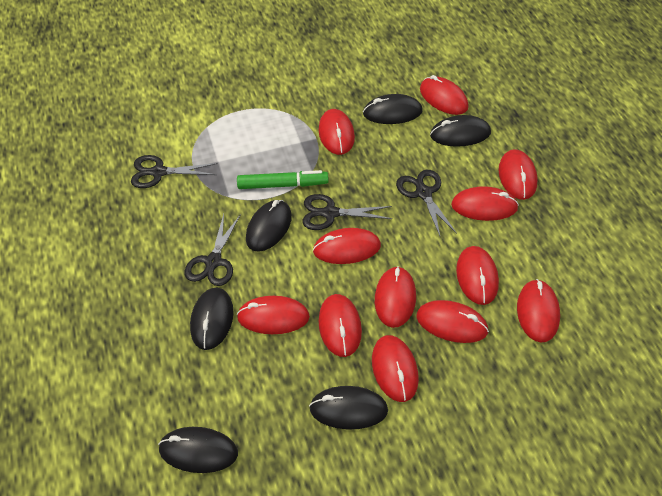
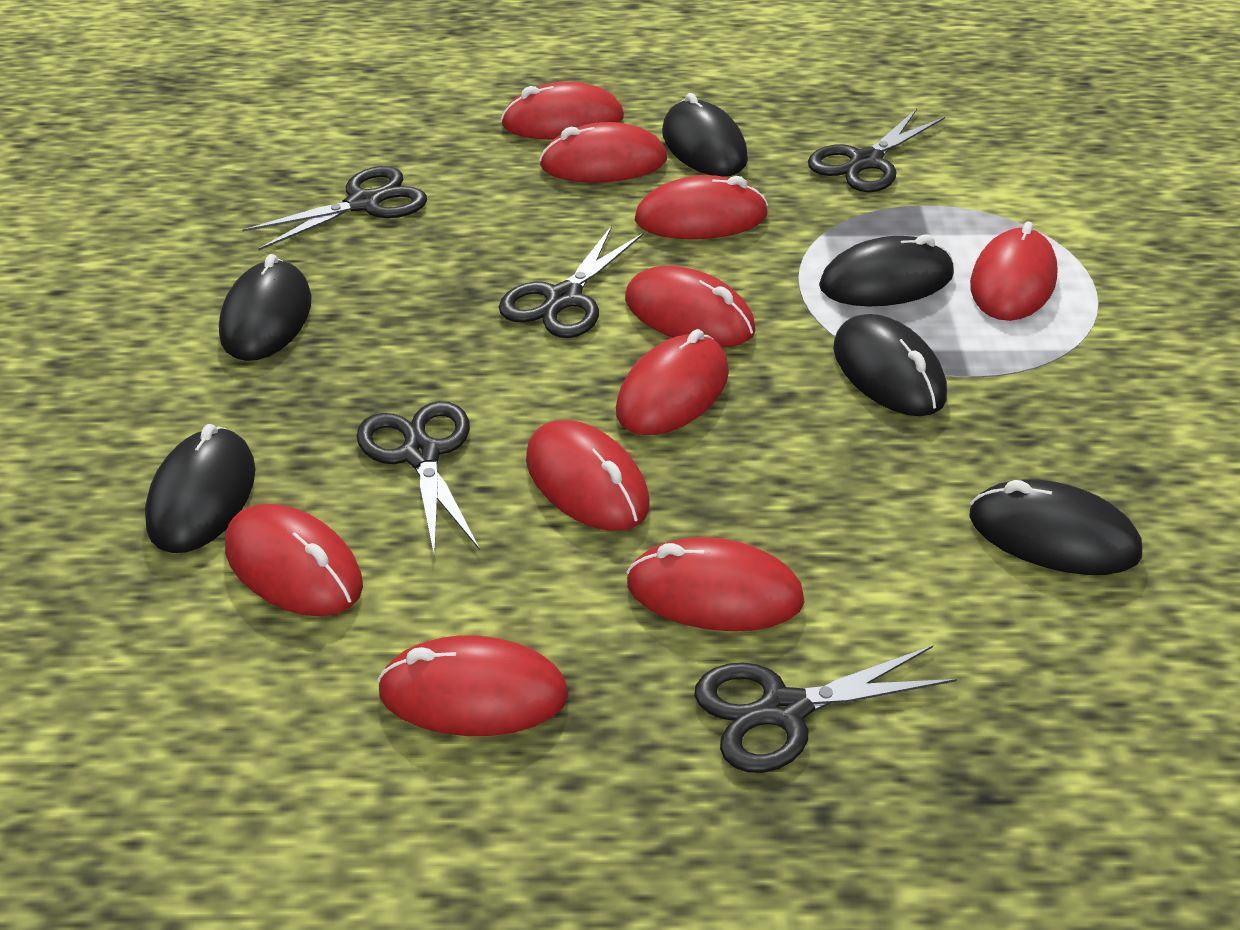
black scissors: [131,155,218,188] [185,214,241,286] [302,194,392,230] [396,170,457,238] = 4 -> [242,166,427,250] [357,401,480,559] [499,226,644,338] [694,645,957,773] [808,109,945,192] = 5
green marker: [237,170,329,189] = 1 -> none = 0
red mouse: [237,296,310,334] [313,228,381,264] [319,109,355,155] [319,294,362,357] [372,335,419,402] [375,266,416,328] [416,300,489,343] [420,75,469,115] [451,186,519,221] [456,246,499,305] [499,149,538,200] [517,279,560,343] = 12 -> [225,504,363,616] [377,635,569,736] [501,82,624,140] [526,420,649,531] [539,122,667,183] [616,329,729,435] [625,266,756,347] [626,537,804,631] [635,175,768,239] [970,221,1058,321] = 10

